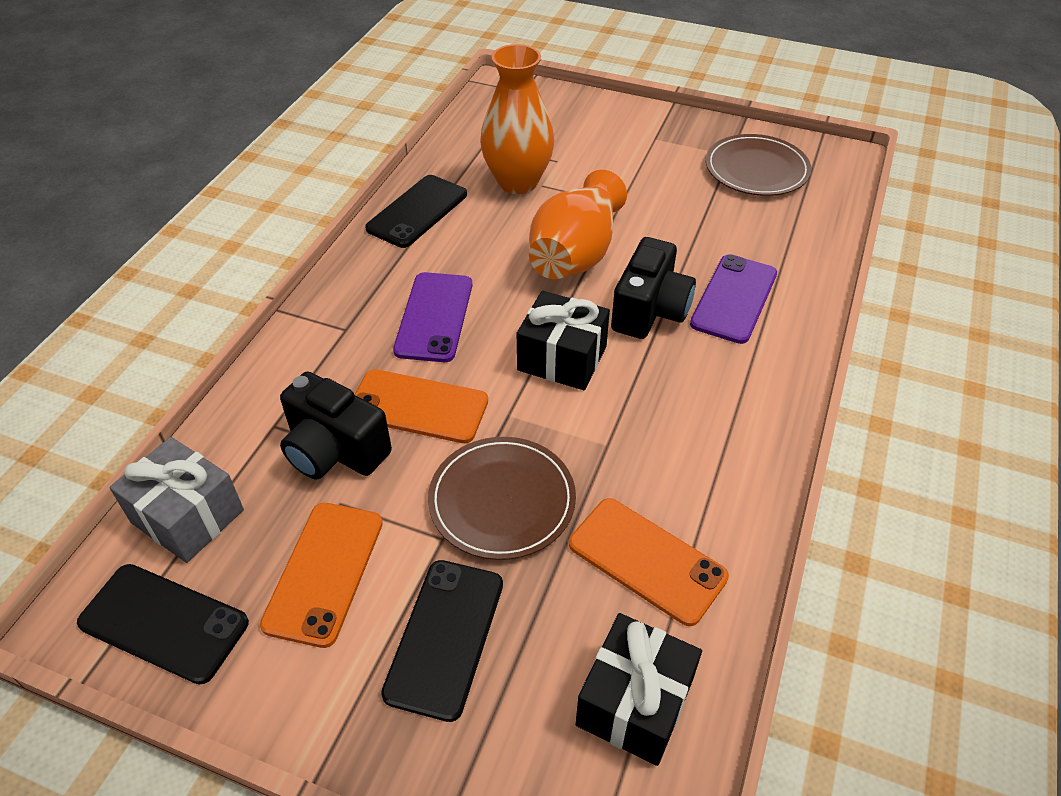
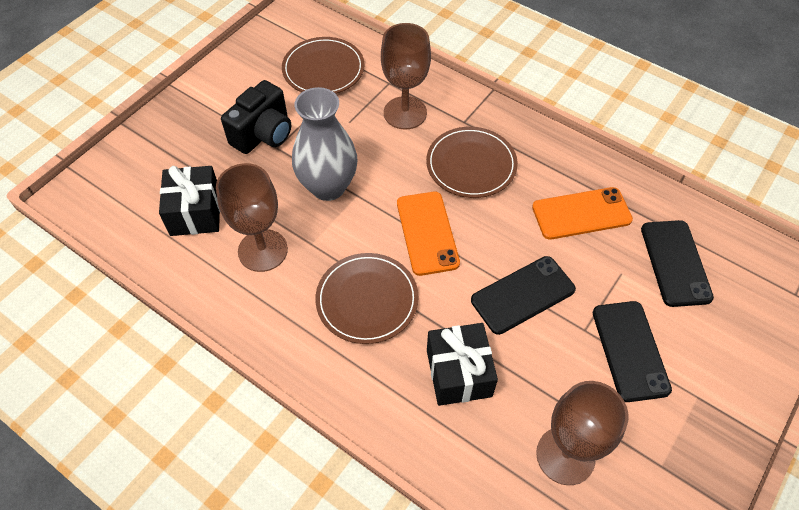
black camera: [280,371,392,479] [611,237,696,339] = 2 -> [221,80,291,154] = 1
brown goblet: none = 0 -> [216,163,288,272] [381,23,431,129] [536,381,628,485] = 3
brown plate: [428,437,576,560] [706,134,811,196] = 2 -> [282,37,365,94] [315,253,419,344] [426,127,518,198] = 3
grey gift: [109,437,244,563] = 1 -> none = 0
grey vase: none = 0 -> [292,87,357,201] = 1
orange phone: [260,503,383,648] [355,369,488,443] [569,498,729,626] = 3 -> [397,192,460,276] [532,187,633,240] = 2
orange vase: [480,44,554,194] [529,170,627,279] = 2 -> none = 0
purple phone: [393,272,472,362] [690,254,777,344] = 2 -> none = 0

